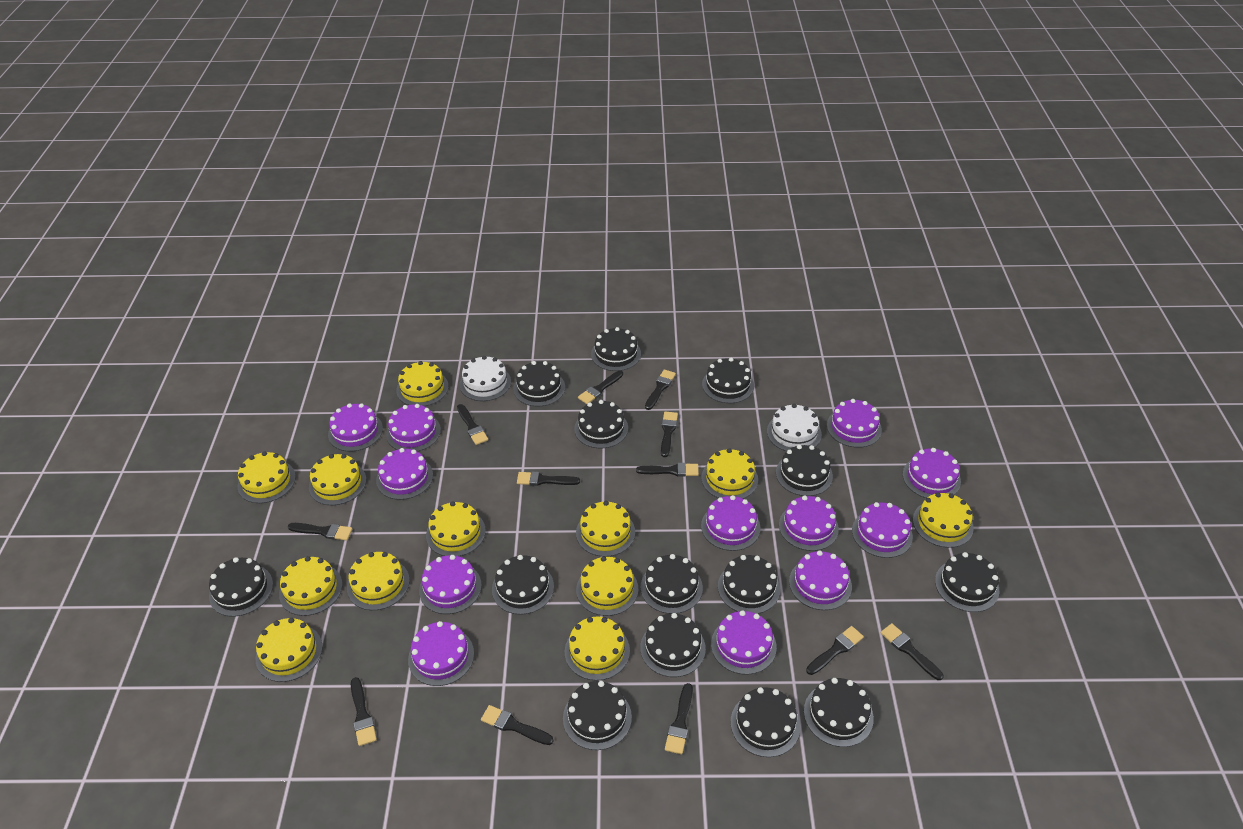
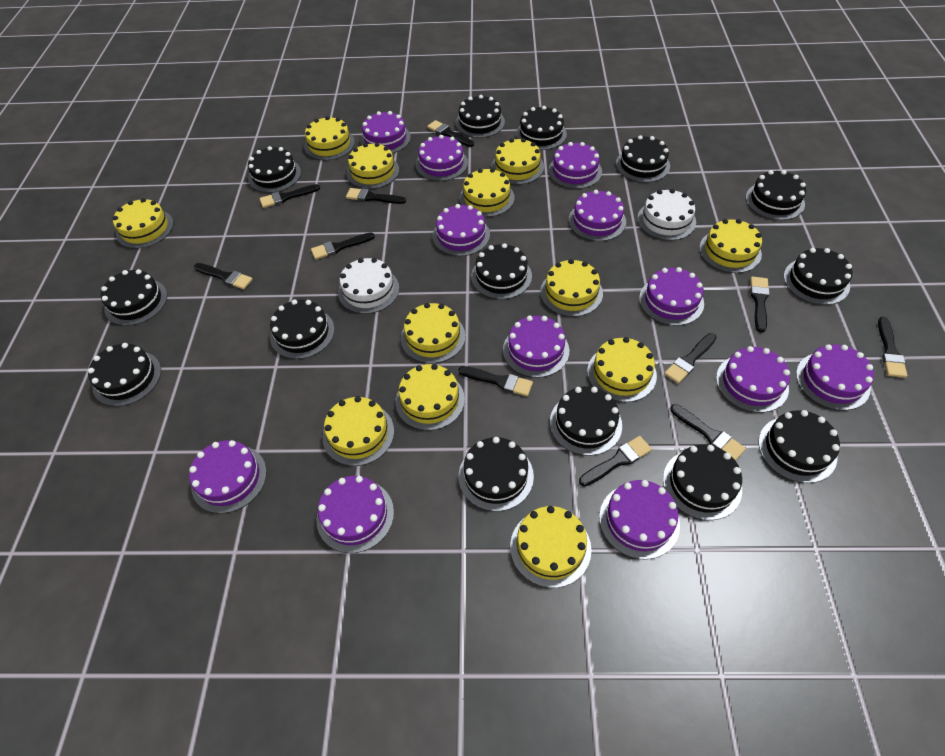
black brush: [287,523,352,541] [351,677,377,746] [457,404,488,445] [481,705,553,745] [517,471,580,486] [578,370,623,404] [636,463,699,477] [645,369,676,410] [661,411,678,457] [665,683,693,754] [806,626,864,675] [881,623,943,680] = 12 -> [194,263,253,289] [260,184,320,208] [311,232,375,260] [346,188,406,204] [427,120,474,147] [458,366,533,396] [579,436,652,487] [664,333,717,384] [670,404,746,461] [750,276,770,333] [878,317,907,378] = 11

